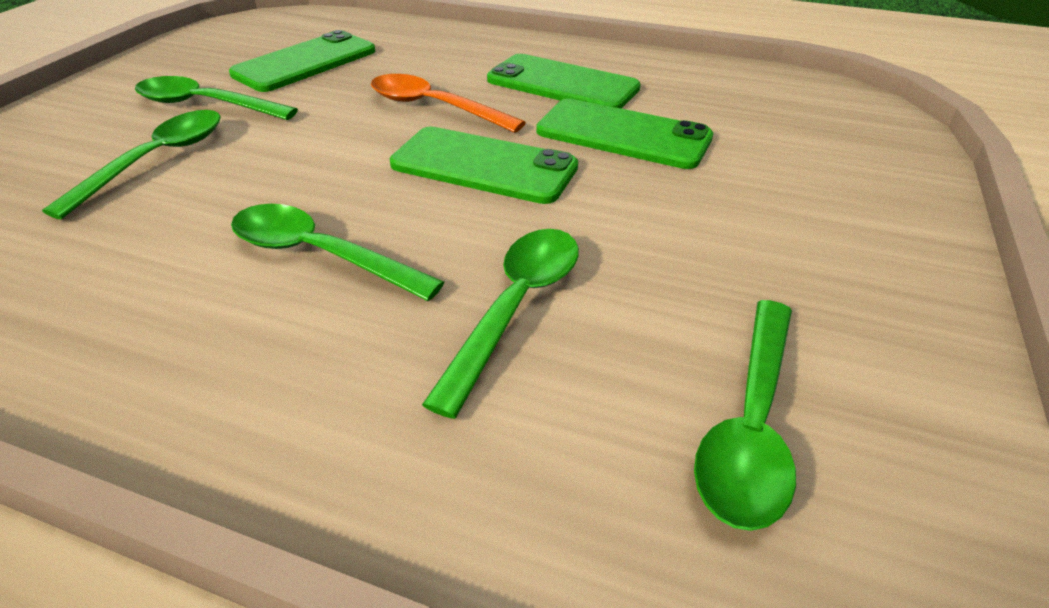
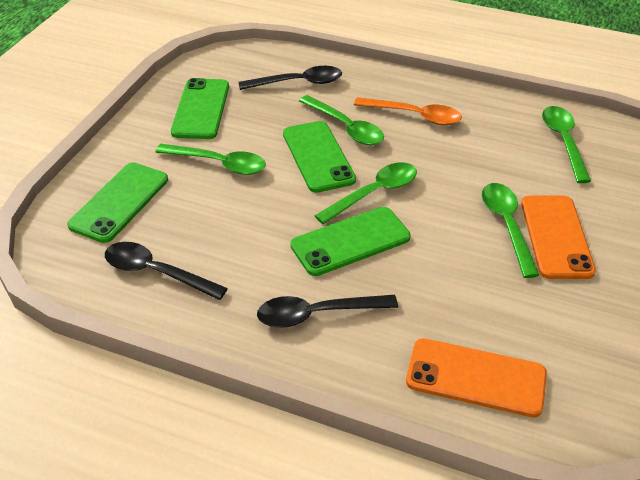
black spoon: none = 0 -> [105,242,228,300] [239,66,342,90] [257,295,398,328] = 3
orange phone: none = 0 -> [406,338,547,417] [521,195,596,279] = 2

